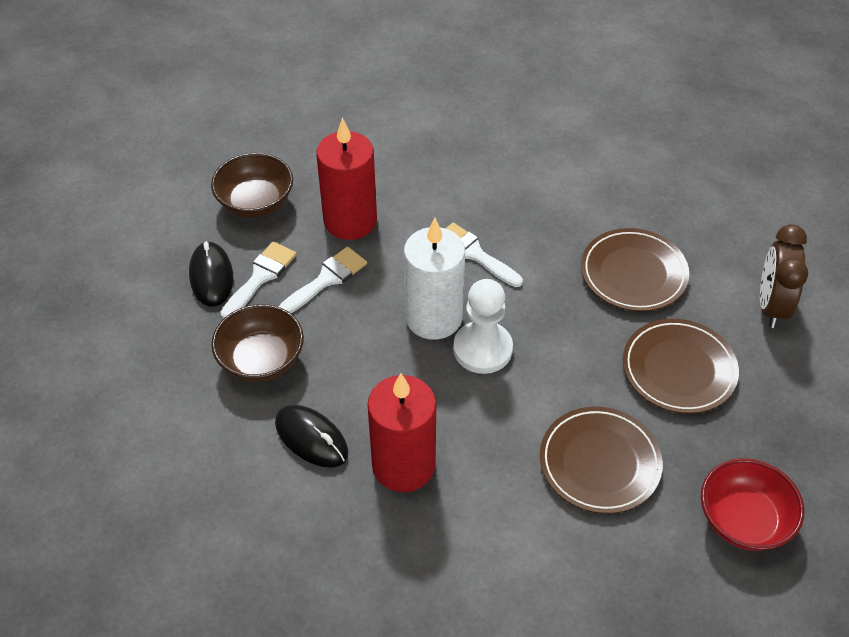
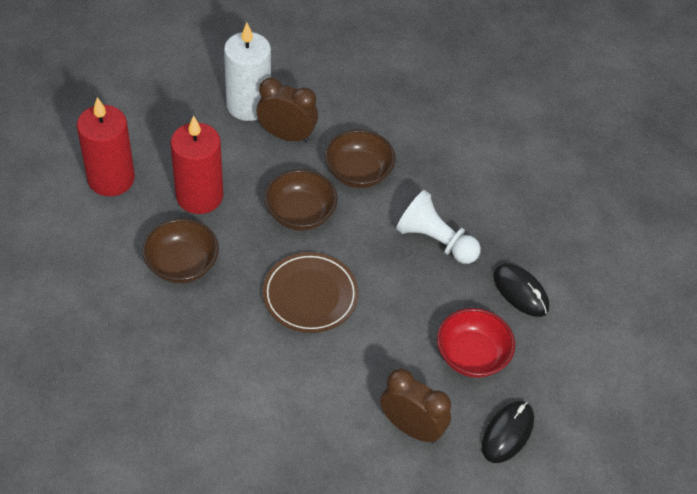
brown bowl: [211,153,293,218] [211,304,304,382] = 2 -> [142,218,219,283] [264,169,337,231] [325,130,395,188] = 3
brown clock: [760,224,808,328] = 1 -> [256,78,318,143] [380,369,451,443] = 2
brown plate: [540,406,663,514] [581,228,689,311] [623,319,739,414] = 3 -> [263,252,359,333] = 1
white brush: [220,242,297,319] [278,247,367,313] [445,223,523,287] = 3 -> none = 0

